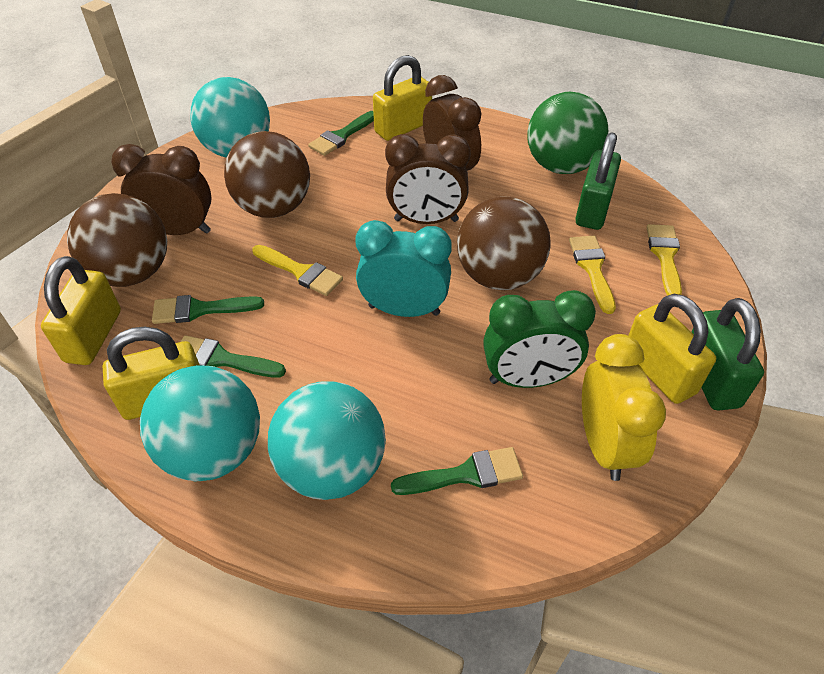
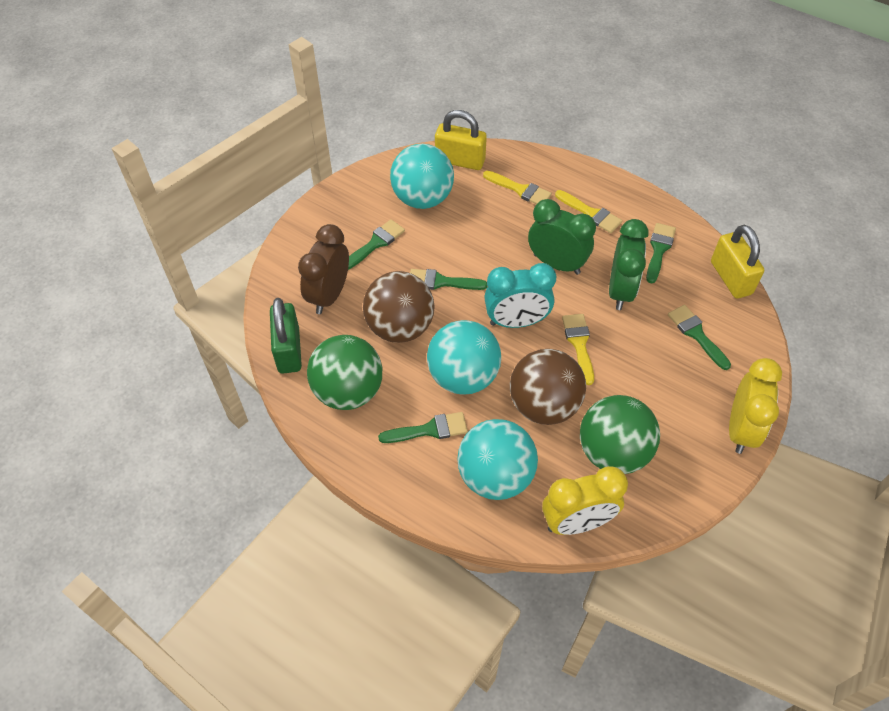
brown ball: [67,193,167,287] [224,131,310,218] [457,197,550,290] = 3 -> [363,271,435,343] [510,349,586,425] = 2
brown clock: [111,144,212,235] [385,134,471,224] [423,75,482,171] = 3 -> [298,224,349,314] = 1
green ball: [527,92,608,174] = 1 -> [307,335,382,410] [580,395,660,474] = 2
green brush: [152,295,264,324] [181,335,286,378] [308,111,374,156] [391,447,523,495] = 4 -> [348,219,405,270] [378,412,468,443] [410,269,487,290] [646,223,676,283] [668,305,731,370] = 5
green clock: [483,290,596,388] = 1 -> [528,199,596,275] [609,219,648,310] = 2
green padlock: [575,132,621,230] [692,298,764,411] = 2 -> [270,298,302,374] = 1
yellow clock: [582,334,666,481] = 1 -> [542,466,628,535] [729,358,782,454] = 2
yellow padlock: [41,256,121,365] [103,327,200,420] [373,55,432,141] [628,294,716,404] = 4 -> [435,110,487,170] [711,225,764,298] = 2

